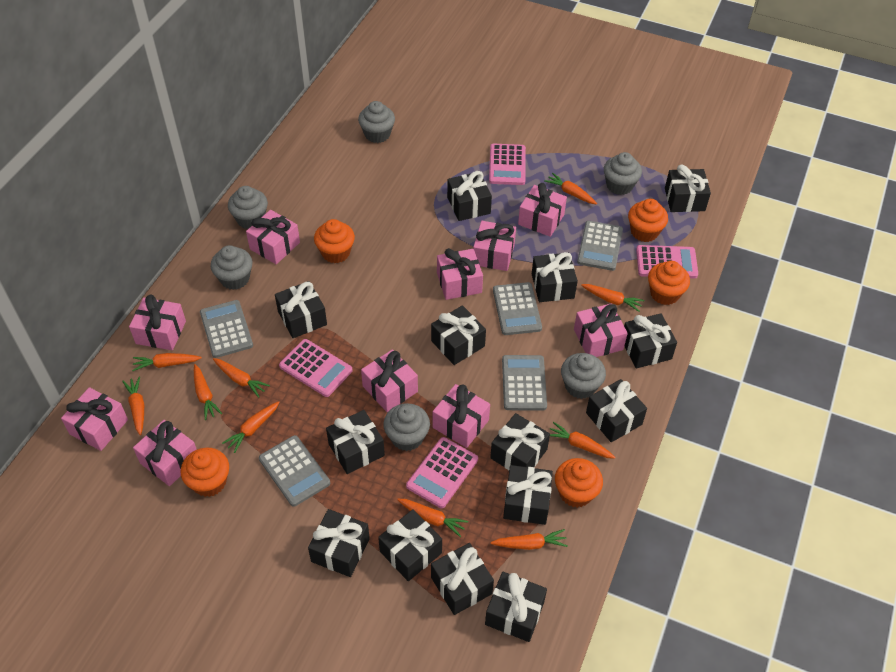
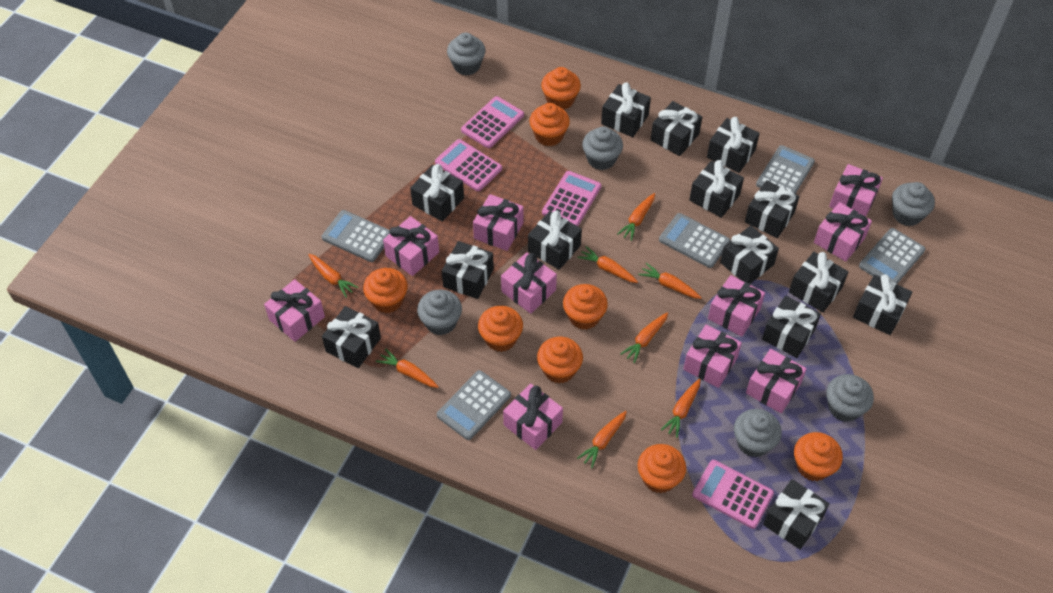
orange carrot: [122,376,144,435] [132,353,202,371] [194,364,222,420] [213,358,270,398] [222,401,280,453] [397,499,468,537] [491,529,568,550] [544,173,597,205] [550,422,616,459] [581,284,644,312] = 10 -> [308,254,359,298] [376,348,438,388] [577,246,638,283] [577,411,627,468] [617,193,655,241] [620,313,668,363] [638,263,702,299] [661,379,701,438] = 8
orange cupcake: [181,448,229,497] [314,219,355,263] [555,458,603,508] [628,199,668,242] [648,261,690,305] = 5 -> [363,268,408,313] [478,306,523,352] [529,103,570,146] [537,337,583,383] [541,67,581,110] [563,284,608,330] [638,444,686,493] [794,432,843,481] = 8

